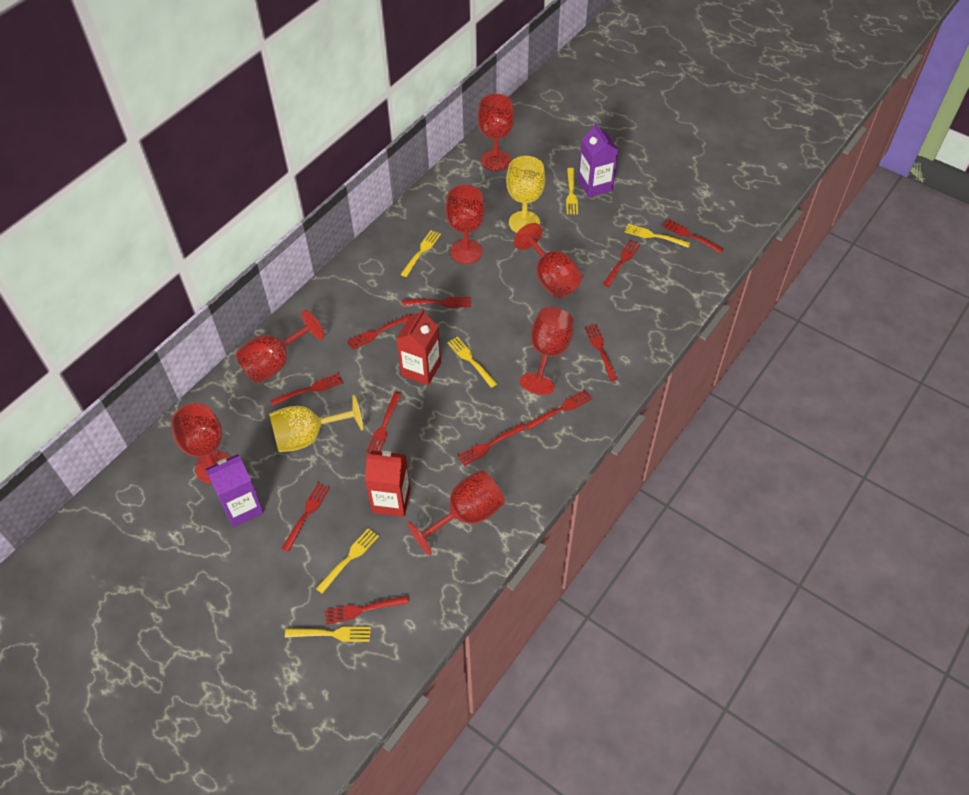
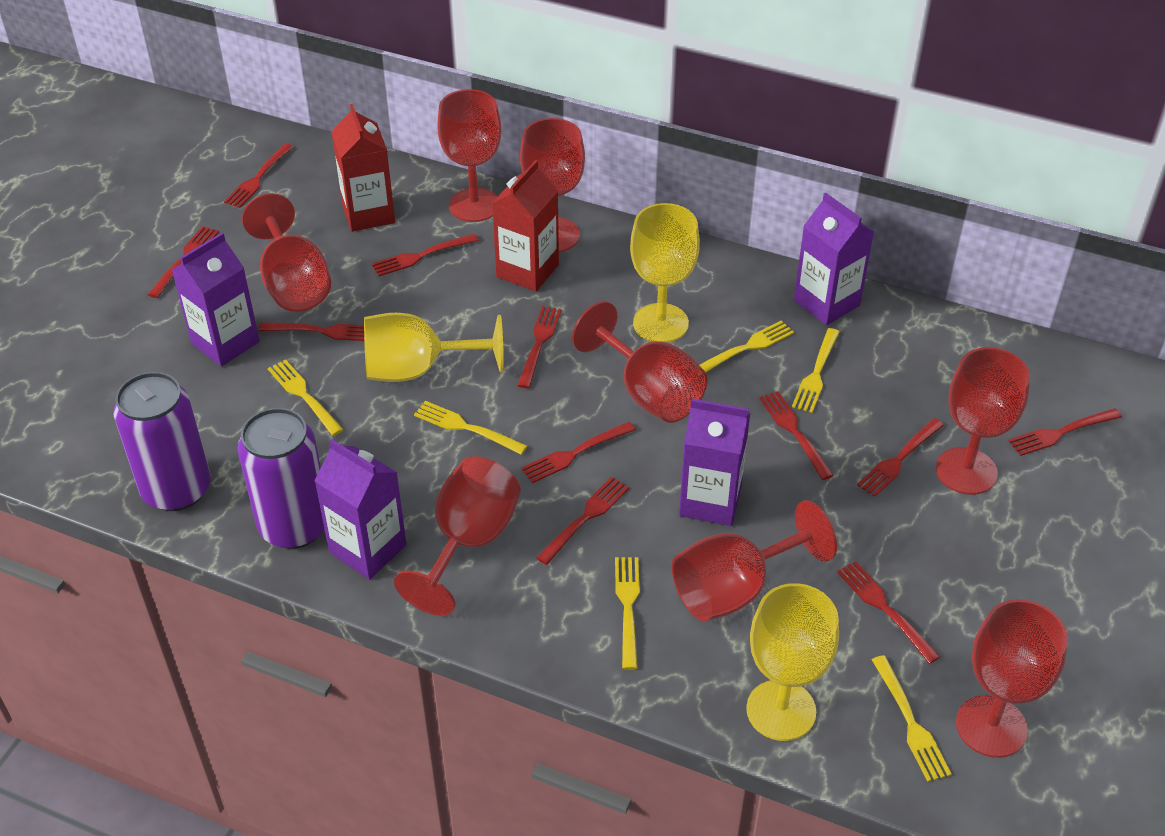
purple can: none = 0 -> [113,372,211,511] [237,408,325,549] = 2
purple carton: [206,454,264,527] [578,123,618,197] = 2 -> [172,233,260,367] [315,439,407,579] [679,399,750,526] [794,193,874,325] = 4
red goblet: [171,403,230,484] [236,310,324,384] [407,470,505,555] [445,185,485,264] [477,94,514,171] [514,223,582,298] [520,307,574,395] = 7 -> [242,193,331,312] [394,456,521,616] [437,89,501,222] [520,118,585,252] [572,301,708,423] [672,500,837,621] [936,347,1030,495] [956,599,1068,758] = 8
yellow goblet: [269,395,363,452] [506,156,545,233] = 2 -> [364,313,504,382] [630,203,700,343] [746,583,839,741] = 3

